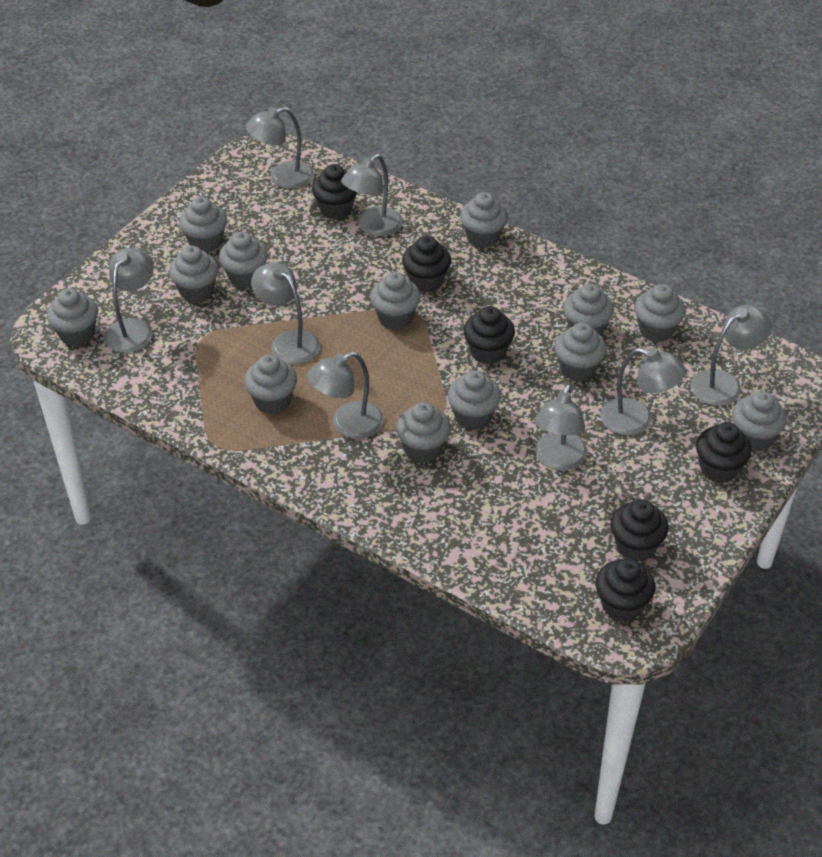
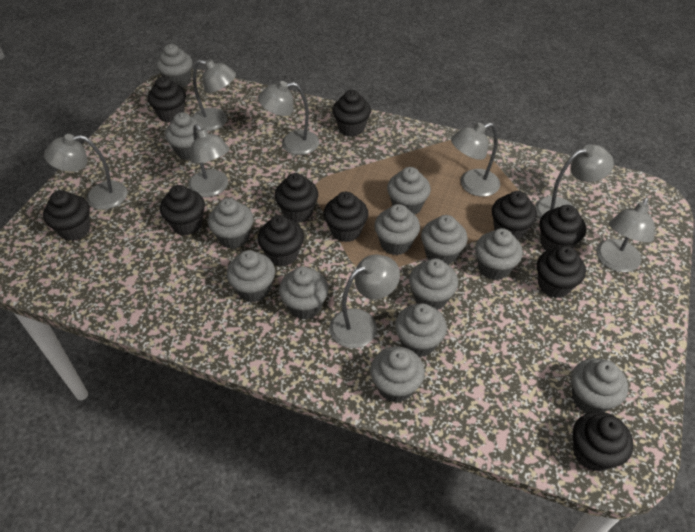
black cupcake: [312,164,357,219] [402,236,451,293] [463,306,515,365] [595,558,655,622] [610,499,669,562] [696,422,752,483] = 6 -> [43,190,90,241] [148,76,186,123] [160,185,205,235] [258,215,304,267] [275,173,318,223] [323,192,368,242] [332,90,371,137] [492,191,537,240] [537,246,586,298] [539,205,586,251] [573,411,633,472] = 11

